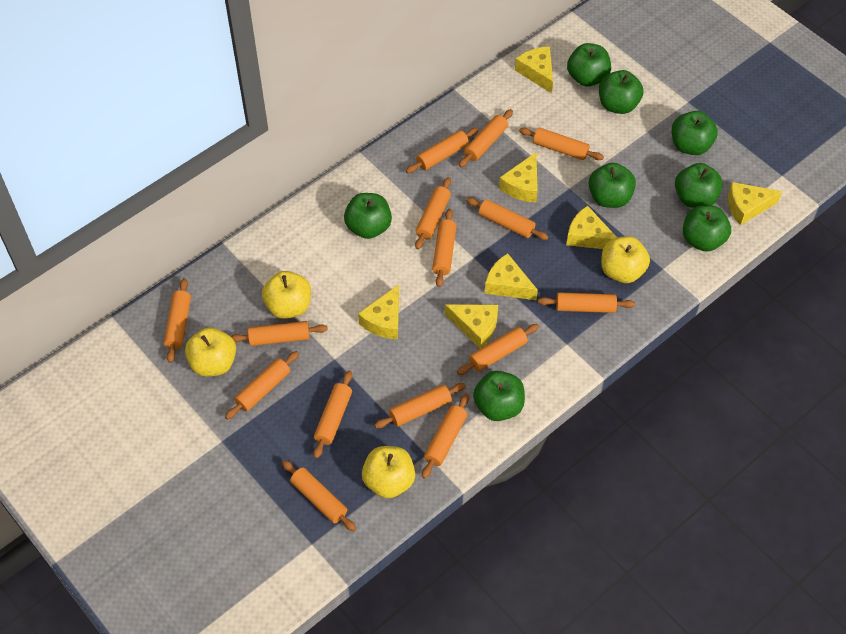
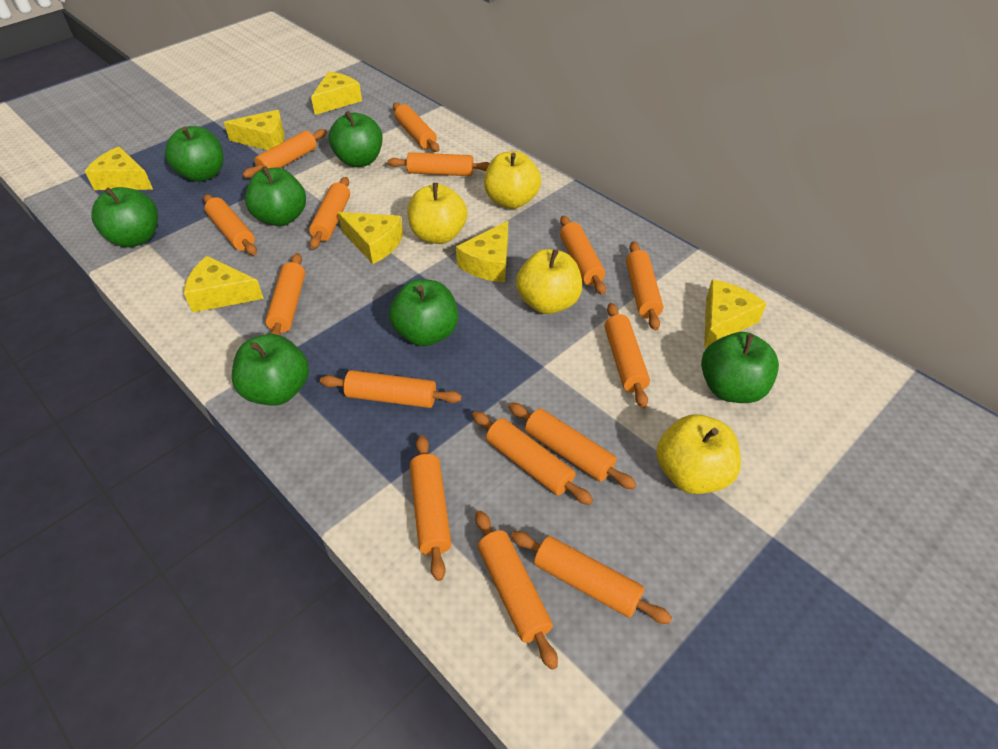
green apple: [344,193,392,239] [473,371,525,421] [567,43,611,87] [589,163,636,208] [599,70,644,114] [672,111,718,155] [675,163,723,208] [683,205,731,252] = 8 -> [91,187,158,247] [165,126,224,182] [232,334,309,406] [245,166,306,226] [329,111,383,167] [389,279,458,346] [701,332,779,403] = 7

